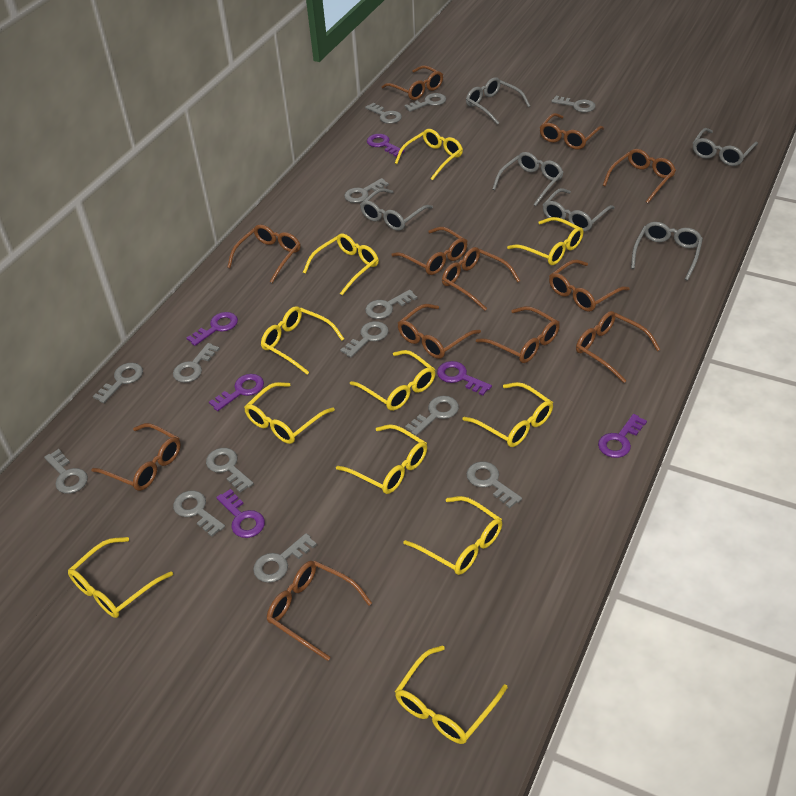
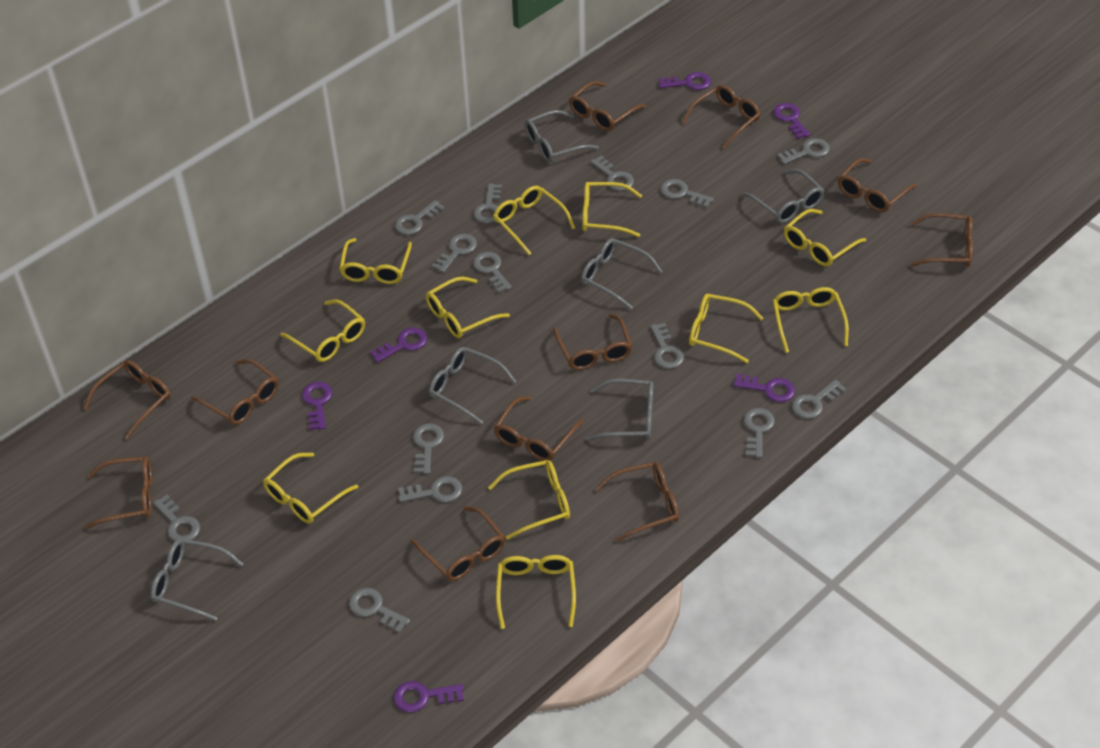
brown glasses: [91,423,181,491] [227,224,301,283] [267,561,372,661] [381,65,443,100] [392,227,467,275] [398,304,481,359] [442,247,520,311] [476,306,560,363] [540,113,604,150] [549,259,629,312] [576,311,661,383] [603,149,676,203] = 12 -> [83,360,171,439] [84,456,152,529] [191,359,279,425] [411,506,505,581] [494,396,584,461] [553,314,632,370] [569,81,646,131] [595,462,679,542] [682,85,760,149] [838,158,917,212] [909,213,973,267] = 11

